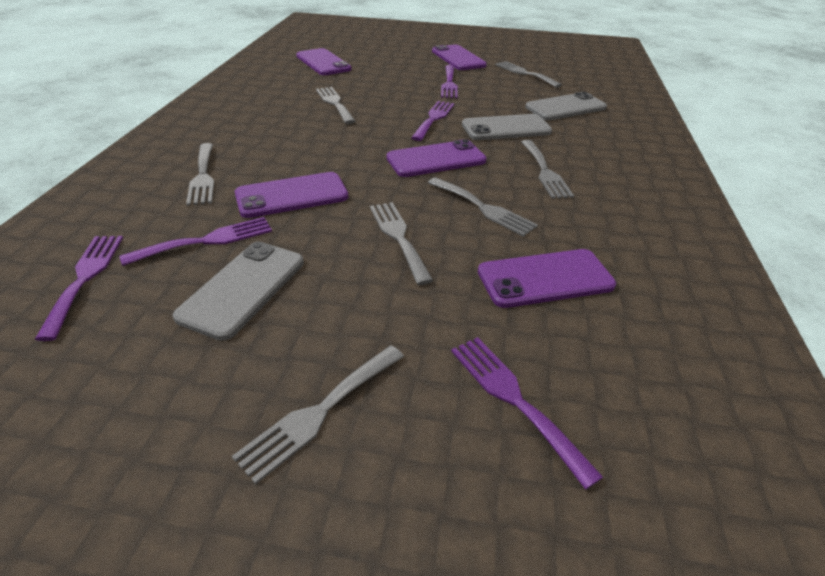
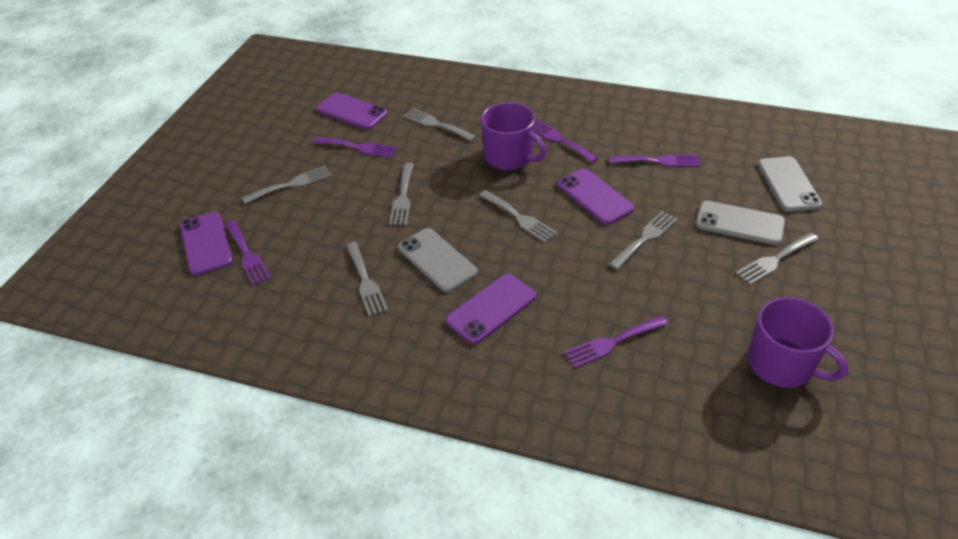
purple mug: none = 0 -> [481,102,546,170] [748,297,848,388] = 2
purple phone: [235,172,348,218] [296,48,352,75] [386,139,487,177] [432,44,487,70] [478,249,616,308] = 5 -> [180,212,233,275] [316,92,388,129] [446,274,536,344] [557,168,634,225] = 4

